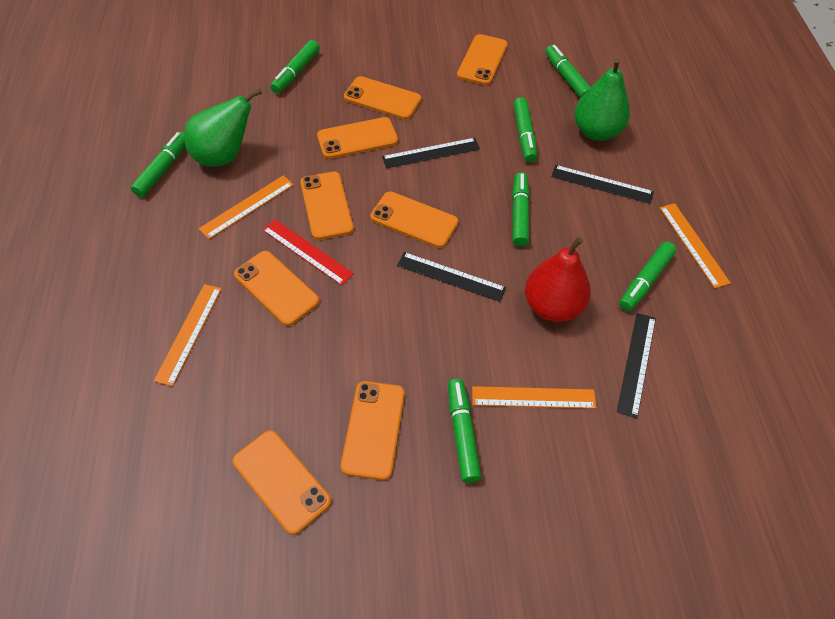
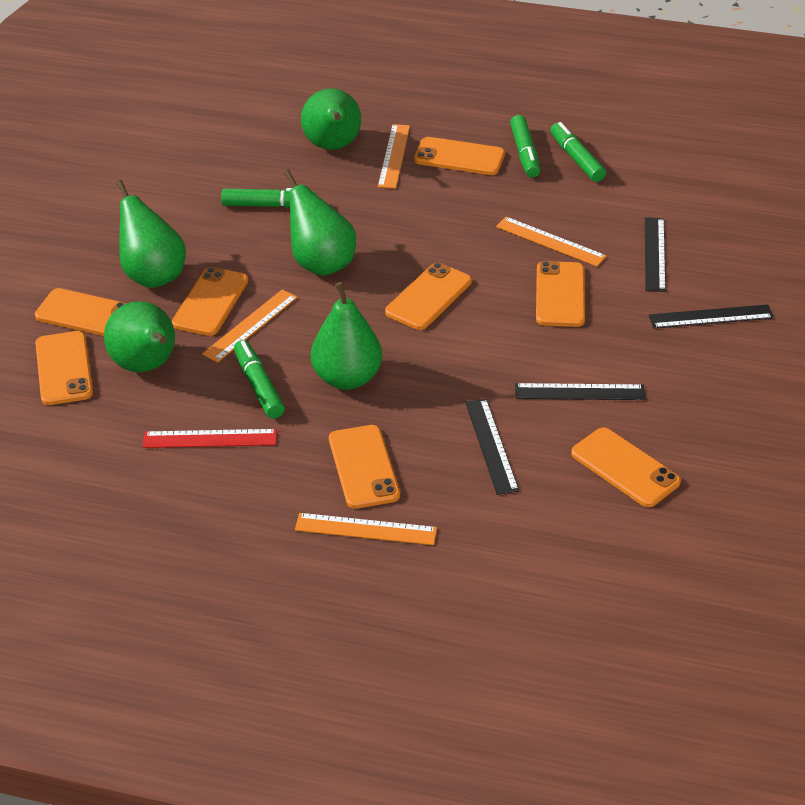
green marker: [131,132,185,197] [270,40,320,94] [448,379,481,483] [512,172,530,247] [513,97,537,162] [545,45,590,98] [619,242,676,311] = 7 -> [221,188,316,208] [234,340,285,419] [510,115,540,178] [550,122,606,182] = 4
green pear: [184,88,262,167] [574,58,630,141] = 2 -> [104,301,175,372] [116,180,186,288] [283,169,356,276] [301,88,361,150] [311,282,382,390] = 5
red pear: [525,237,591,322] = 1 -> none = 0

